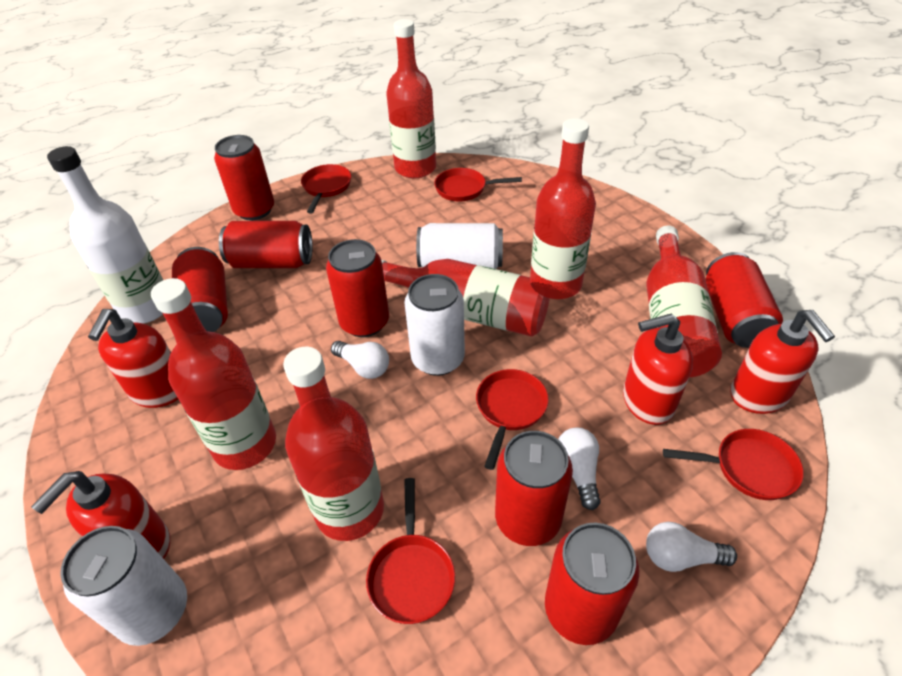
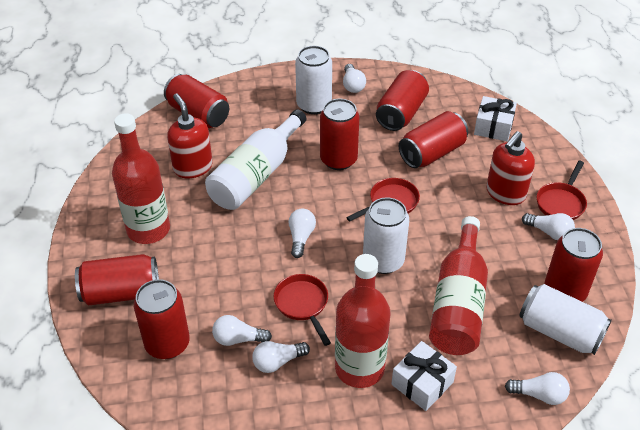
red bottle: [151,278,276,470] [283,347,384,541] [381,259,550,337] [386,19,436,178] [530,118,596,299] [646,225,722,377] = 6 -> [112,113,170,244] [335,254,390,388] [429,216,488,355] = 3
red pan: [301,164,351,214] [366,478,455,624] [434,168,522,202] [476,369,549,470] [663,429,804,500] = 5 -> [274,274,331,346] [346,178,420,222] [537,161,587,220] = 3
red soap dispenser: [31,471,170,559] [88,309,178,408] [623,313,693,425] [730,310,835,414] = 4 -> [167,93,213,178] [486,131,535,205] = 2
white gift: none = 0 -> [391,341,457,411] [474,96,517,141] = 2
white light bulb: [331,341,389,379] [558,428,601,510] [646,522,737,572] = 3 -> [212,315,272,346] [252,341,310,373] [289,209,316,258] [343,64,366,93] [505,372,570,405] [522,213,575,240] = 6

